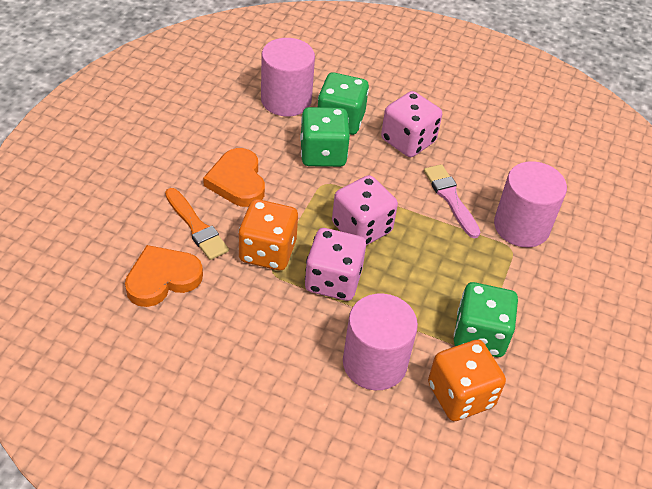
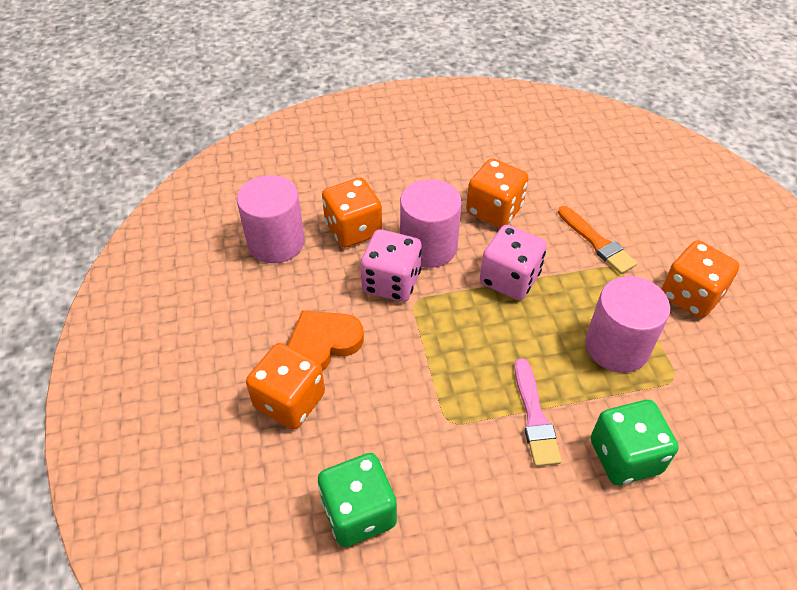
green dice: [300,107,350,167] [318,72,369,135] [454,282,518,357] = 3 -> [318,453,397,547] [591,400,679,485] = 2
orange dice: [238,199,298,270] [428,340,506,421] = 2 -> [246,343,325,429] [322,177,382,248] [466,158,528,228] [661,240,740,318] = 4
orange heart: [125,245,203,307] [203,148,265,207] = 2 -> [287,310,364,371] = 1
pink dice: [305,228,366,301] [332,175,398,245] [381,91,442,157] = 3 -> [360,229,422,302] [480,225,547,300] = 2

